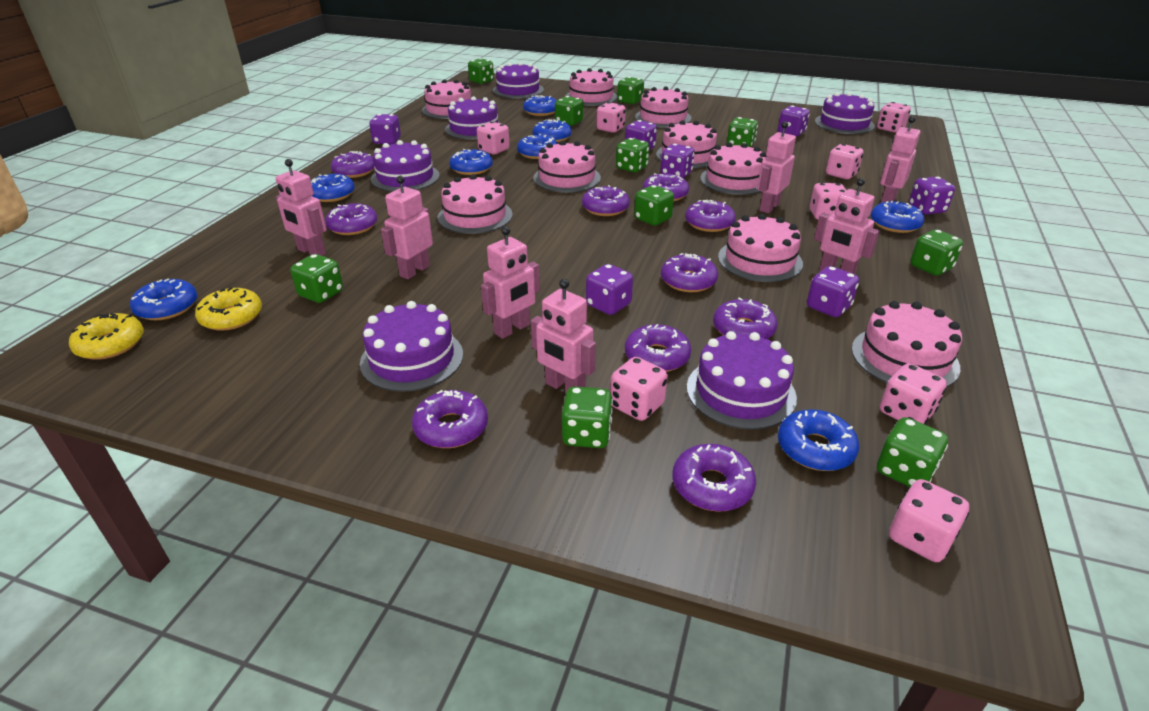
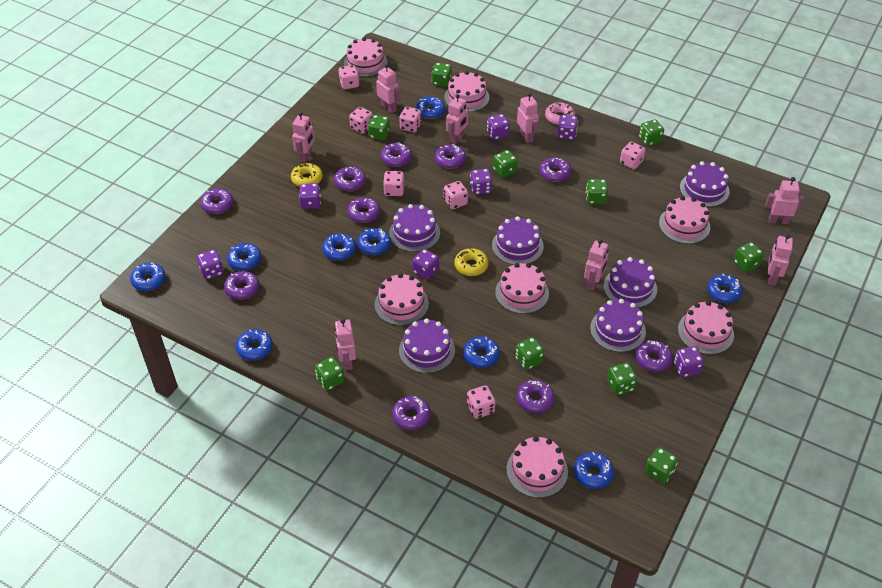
blue donut: [130,278,198,320] [311,174,355,202] [449,149,493,175] [517,134,557,159] [523,95,557,116] [533,119,572,142] [778,409,859,471] [871,200,924,233] = 8 -> [130,263,166,291] [227,243,261,271] [236,329,273,361] [322,233,356,261] [357,228,391,255] [416,96,445,119] [463,336,500,368] [574,452,614,489] [707,274,743,303] = 9
pink cake: [422,79,471,119] [438,174,513,234] [533,141,601,193] [566,68,617,106] [635,87,692,128] [656,120,717,168] [700,142,766,195] [718,214,803,282] [851,301,962,387] = 9 -> [344,38,387,77] [375,273,429,326] [444,71,490,112] [495,263,549,314] [507,436,568,498] [659,196,710,244] [678,301,734,354] = 7
pink dice: [477,122,510,154] [596,102,626,133] [610,357,668,421] [810,183,847,220] [826,144,863,179] [877,102,911,133] [880,363,947,424] [889,479,969,562] = 8 -> [339,65,359,89] [349,107,373,134] [383,171,404,196] [399,107,422,132] [444,181,468,209] [467,385,495,419] [620,142,645,169] = 7
pink donut: none = 0 -> [545,102,575,125] = 1
pink robot: [276,159,327,256] [381,176,433,279] [481,226,540,339] [531,279,596,394] [757,121,796,213] [814,178,880,274] [880,116,920,203] = 7 -> [292,112,315,163] [334,318,356,370] [376,64,401,113] [446,94,469,144] [517,93,539,143] [584,239,608,291] [765,177,804,224] [768,234,793,286] = 8

